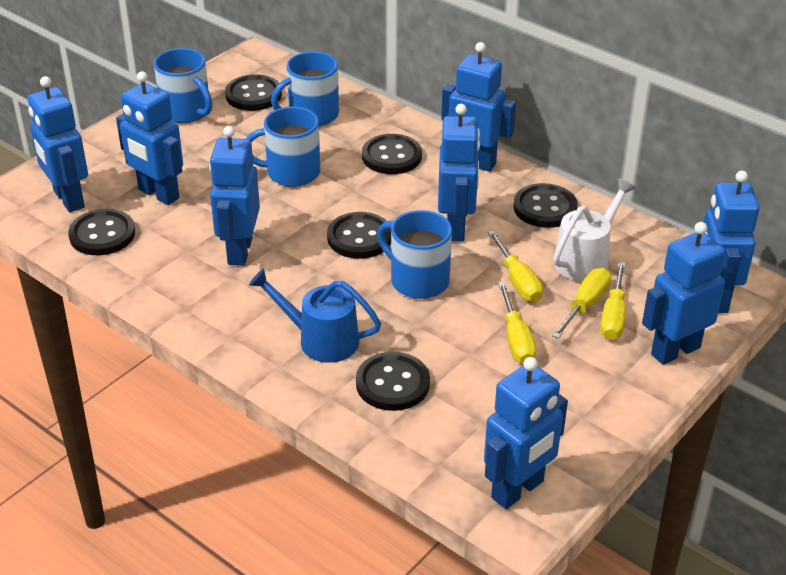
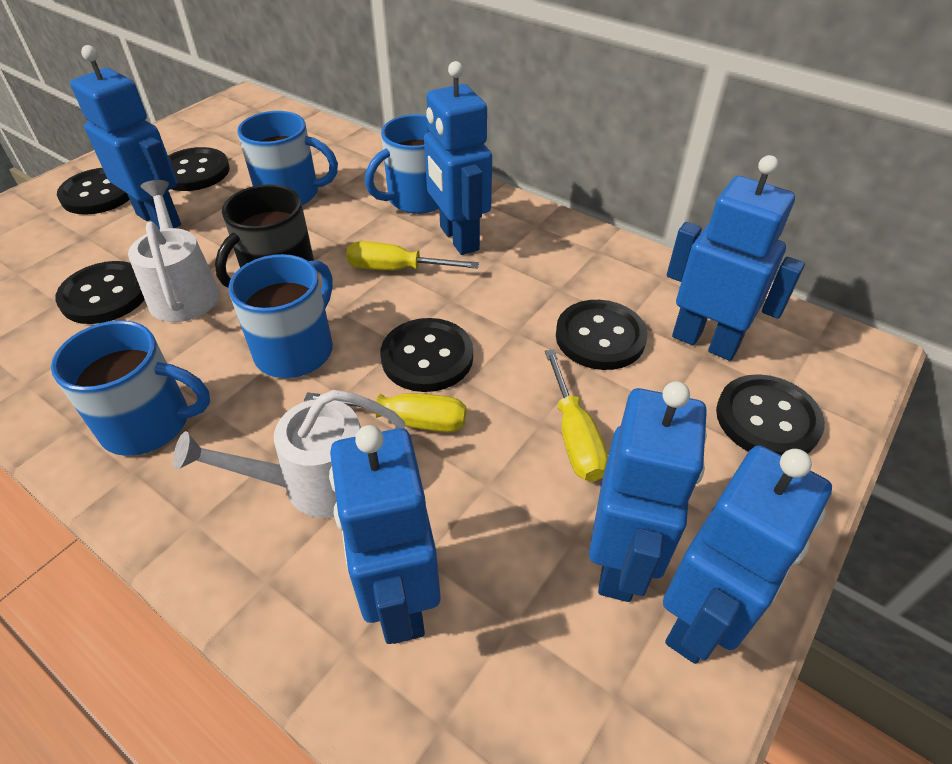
black mug: none = 0 -> [215,184,314,288] = 1
blue robot: [28,76,88,212] [116,71,183,205] [209,126,260,266] [438,104,480,242] [441,42,516,172] [484,357,568,509] [642,222,726,365] [704,171,760,313] = 8 -> [70,45,181,230] [329,425,441,644] [424,61,492,255] [589,381,707,602] [663,446,832,664] [667,155,805,361] = 6
blue watering can: [249,268,381,363] = 1 -> none = 0
white watering can: [553,178,636,281] = 1 -> [128,180,220,322] [173,390,405,518] = 2
yellow screwdriver: [488,230,543,302] [498,282,536,364] [552,268,611,339] [600,262,626,340] = 4 -> [304,392,466,432] [346,241,479,270] [545,349,608,482] = 3

